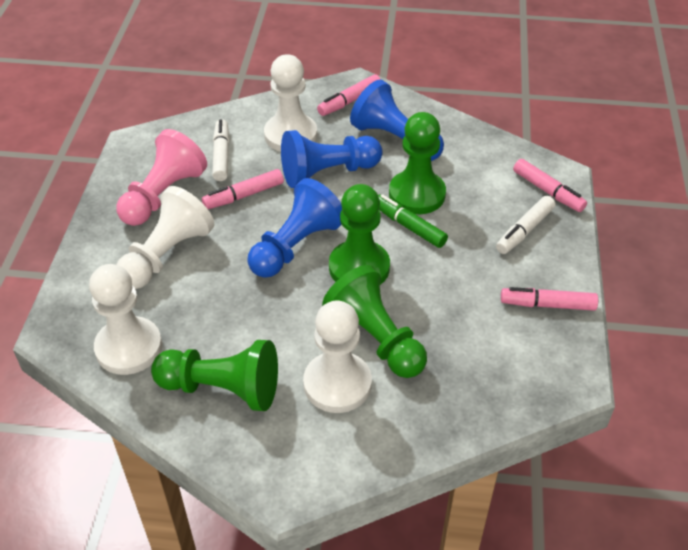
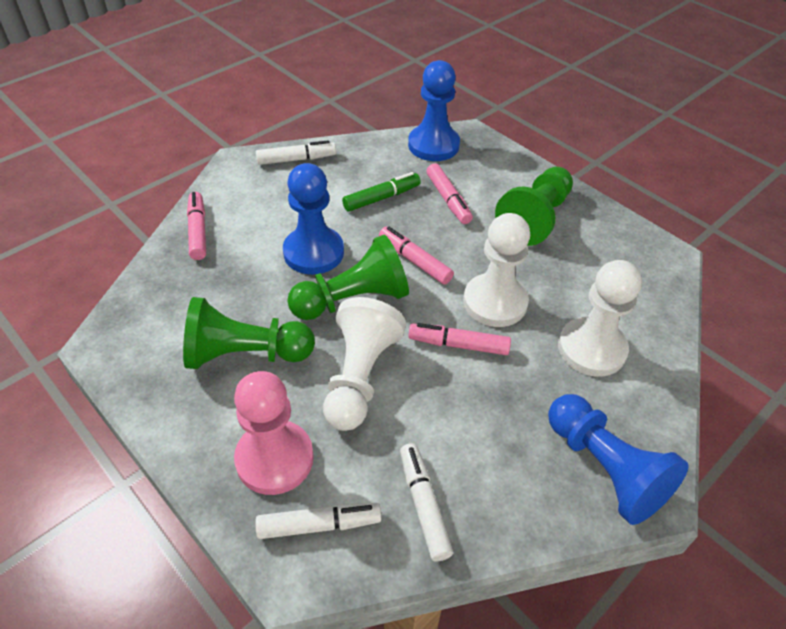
green pawn: [151,340,278,411] [322,265,427,378] [329,184,390,285] [389,112,446,214] = 4 -> [183,297,315,369] [287,235,409,320] [495,167,573,246] = 3
white marker: [212,119,229,181] [496,196,555,254] = 2 -> [255,503,382,539] [256,140,336,165] [400,443,453,561] = 3
white pawn: [89,264,162,375] [116,186,214,289] [264,54,317,152] [303,301,372,413] = 4 -> [323,297,406,431] [463,213,530,327] [558,260,642,377] = 3

